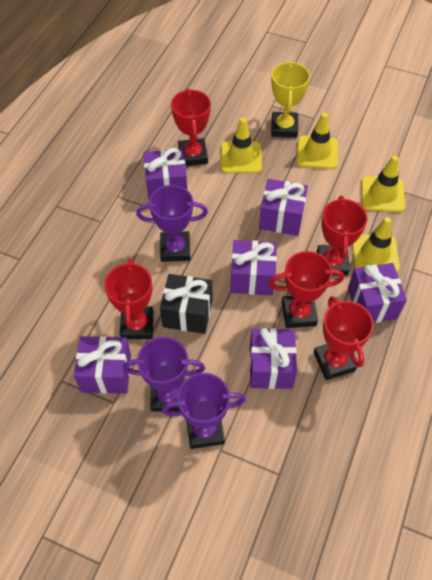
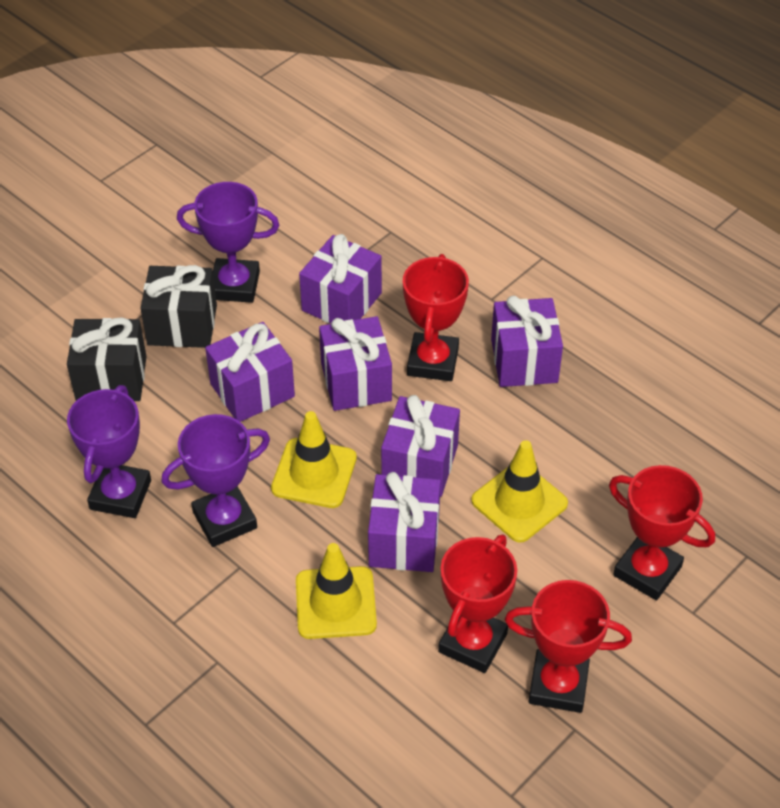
black gift: [160,274,212,334] = 1 -> [67,317,147,401] [141,265,217,348] = 2
red trophy: [104,258,153,339] [171,88,211,166] [269,251,344,328] [314,296,374,380] [317,196,368,276] = 5 -> [403,254,469,381] [438,535,517,673] [505,580,632,713] [609,465,715,600] = 4
yellow traffic cone: [221,118,262,173] [297,112,338,169] [352,217,400,272] [361,156,405,212] = 4 -> [271,411,357,508] [296,543,377,639] [471,440,568,543] = 3
yellow trophy: [271,61,310,138] = 1 -> none = 0

